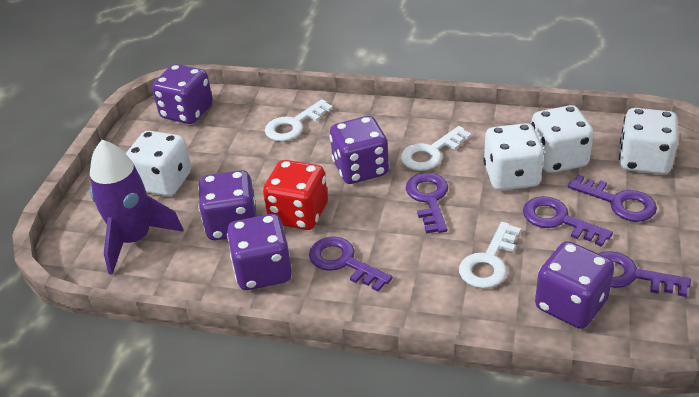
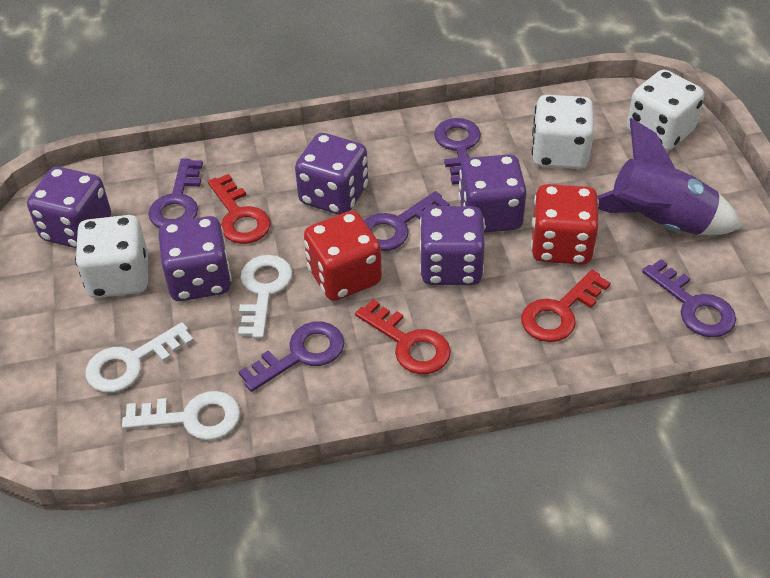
red dice: [263,160,328,230] = 1 -> [304,211,382,301] [531,184,599,265] = 2
red key: none = 0 -> [208,174,271,244] [355,299,451,374] [521,270,611,342] = 3
white dice: [126,131,191,196] [483,123,544,191] [531,105,594,173] [619,108,678,175] = 4 -> [75,215,148,298] [532,95,594,169] [627,70,704,151] = 3

